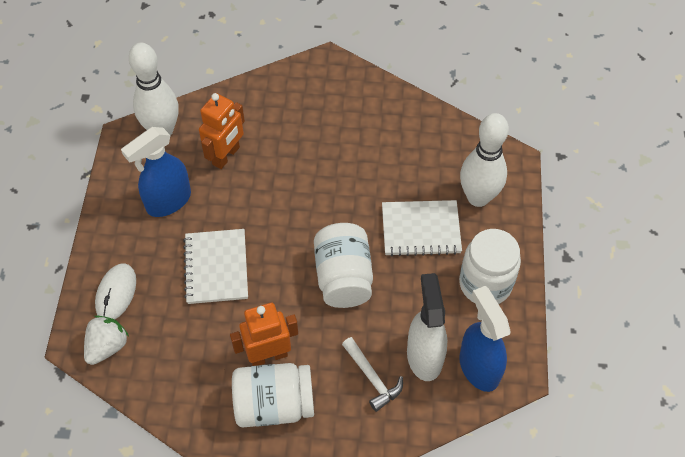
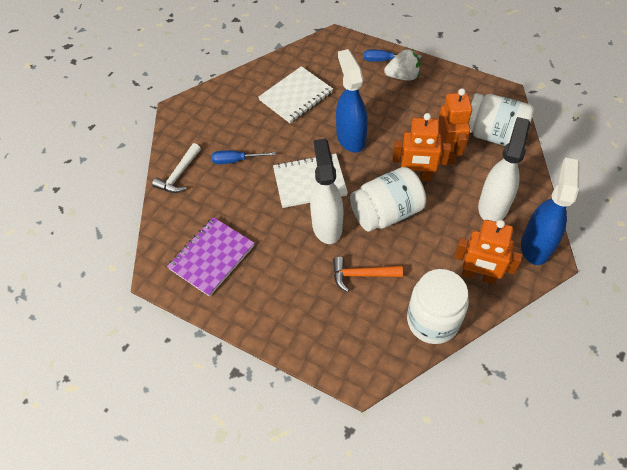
blue screwdriver: none = 0 -> [212,150,275,164] [364,50,421,62] = 2
orange hammer: none = 0 -> [333,257,403,292] = 1
orange robot: [199,93,245,169] [230,303,298,366] = 2 -> [393,113,451,181] [438,88,472,164] [454,220,523,285] = 3
purple notebook: none = 0 -> [167,217,254,297] = 1
white bowling pin: [129,43,179,136] [460,113,509,207] = 2 -> none = 0
white mouse: [95,263,136,320] = 1 -> none = 0
white spray bottle: [407,273,447,381] = 1 -> [310,139,343,244] [478,117,530,222] = 2

